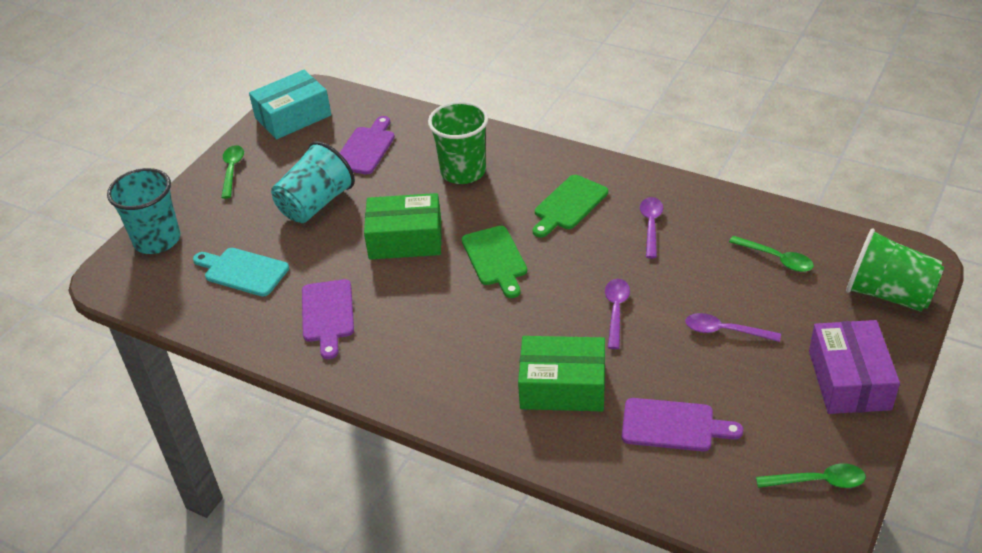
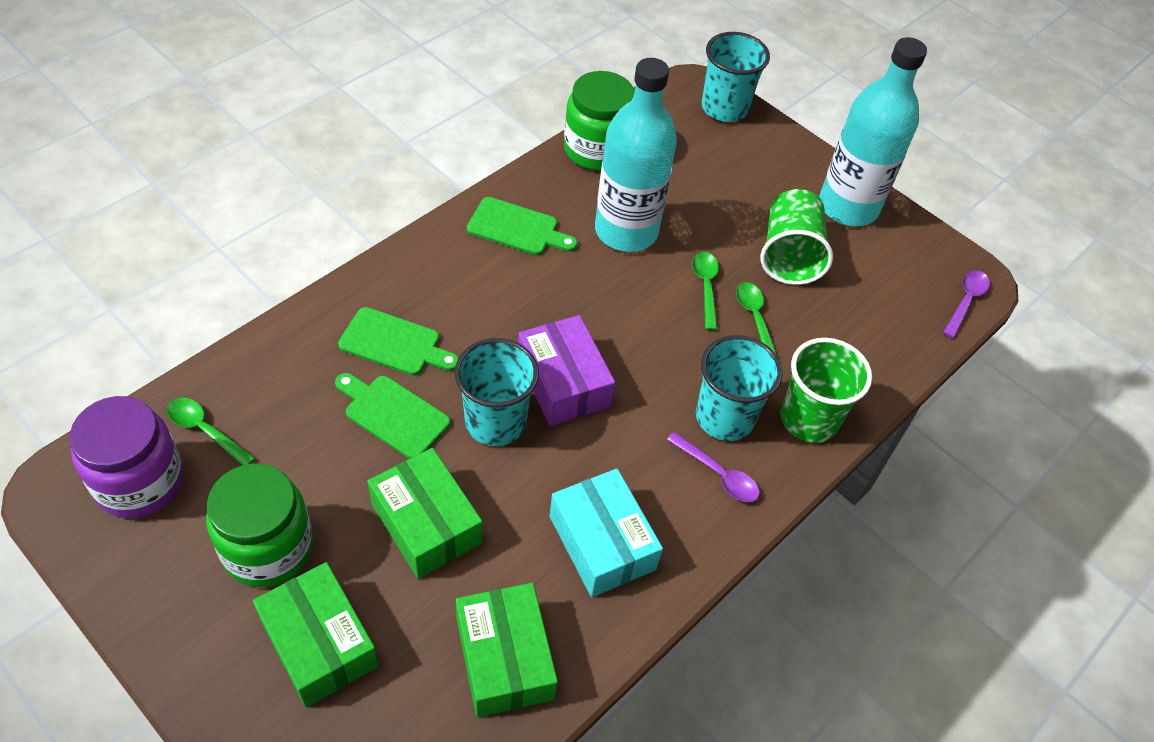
green box: [364,193,442,260] [518,336,605,411] = 2 -> [253,562,379,707] [368,448,482,579] [456,583,558,718] = 3
green cutting board: [462,226,527,298] [533,175,608,237] = 2 -> [335,373,450,459] [338,307,459,376] [467,197,578,255] = 3
green jar: none = 0 -> [206,463,313,587] [564,71,635,171] = 2
purple cutting board: [302,279,354,359] [340,116,395,174] [622,398,743,451] = 3 -> none = 0
purple jar: none = 0 -> [69,396,184,518] = 1
purple spoon: [605,279,630,349] [640,197,663,258] [685,313,781,342] = 3 -> [667,432,759,502] [943,270,990,338] = 2
turquoise bottle: none = 0 -> [595,58,677,252] [819,37,927,226] = 2
turquoise cup: [107,168,180,254] [271,141,355,223] = 2 -> [455,338,539,446] [696,335,783,441] [702,32,770,122] = 3
turquoise cutting board: [193,248,289,296] = 1 -> none = 0

